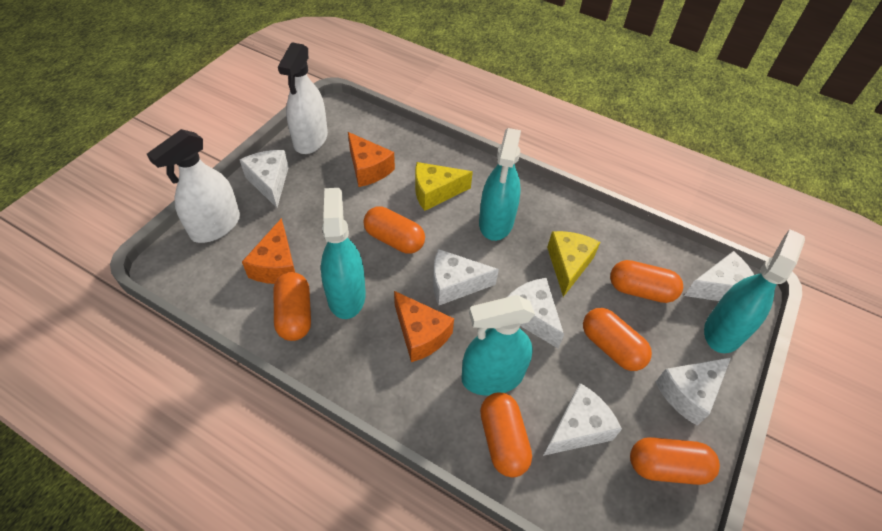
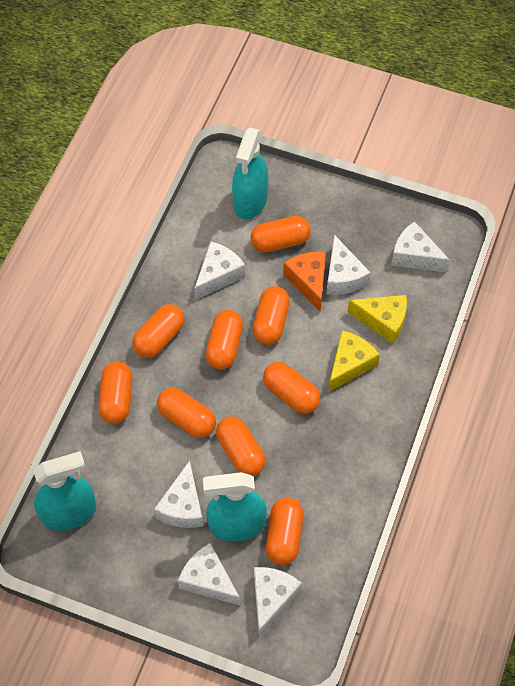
orange capsule: [273,272,311,341] [363,206,425,254] [480,393,532,477] [583,308,652,371] [610,260,683,303] [630,437,720,485] = 6 -> [98,362,133,424] [132,304,185,358] [157,388,216,438] [205,310,243,369] [216,416,266,476] [250,216,311,252] [252,286,290,345] [263,362,320,414] [266,497,304,565] = 9
orange cheese: [242,218,295,284] [348,132,395,187] [394,291,454,362] = 3 -> [283,251,326,312] = 1
turquoise spray bottle: [321,188,366,319] [461,295,535,396] [479,128,521,241] [704,229,805,353] = 4 -> [33,451,97,531] [203,472,267,541] [232,128,268,220] = 3
white spray bottle: [147,129,240,243] [278,42,328,154] = 2 -> none = 0

